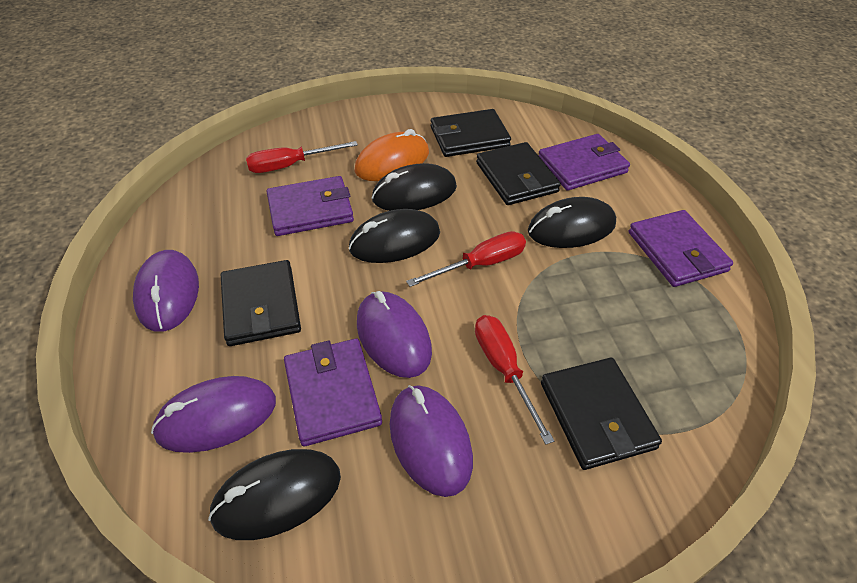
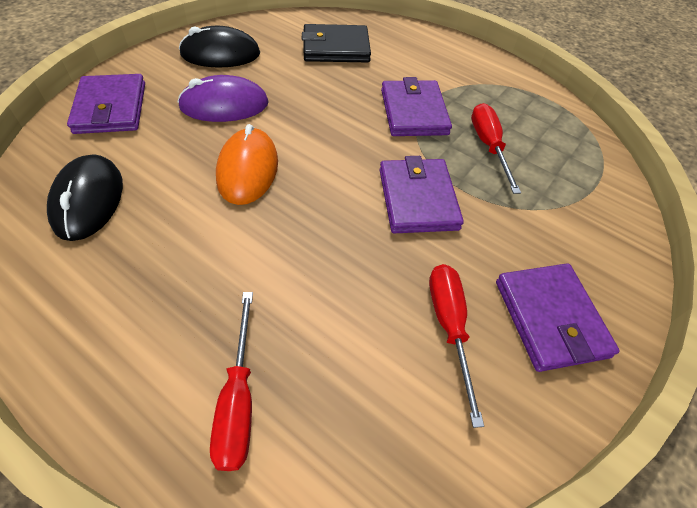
black mouse: [208,449,341,540] [349,209,440,263] [372,163,457,211] [528,197,616,248] = 4 -> [47,154,123,241] [179,26,260,68] = 2
black wallet: [221,260,301,346] [431,109,511,157] [476,142,561,205] [541,358,662,470] = 4 -> [302,24,371,62] = 1
purple mouse: [133,250,199,332] [151,376,276,453] [357,291,432,378] [390,385,473,497] = 4 -> [178,75,269,122] = 1

